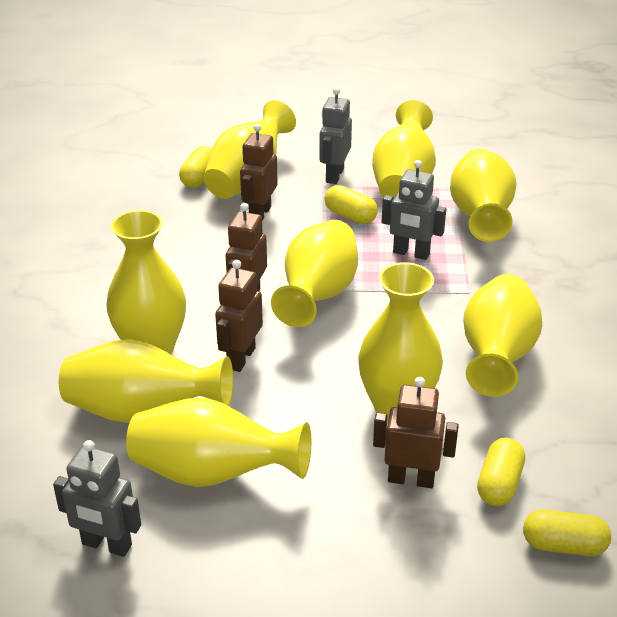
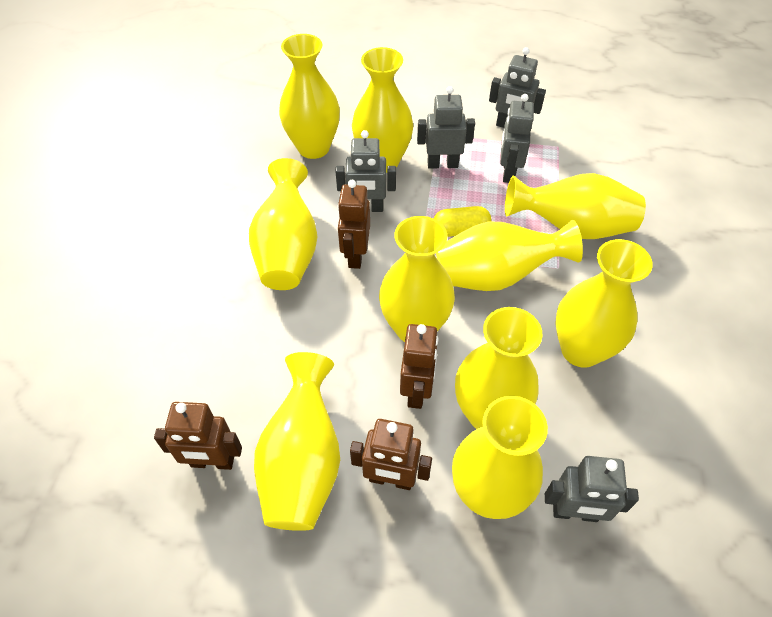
grey robot: [53,440,141,557] [319,88,352,184] [382,160,446,260] = 3 -> [335,130,396,212] [417,86,475,169] [489,47,546,128] [500,94,534,183] [545,456,639,522] = 5
yellow capsule: [179,146,212,188] [325,185,378,224] [477,438,525,506] [523,510,611,556] = 4 -> [434,206,491,237] = 1
yellow vase: [59,339,233,423] [106,210,186,354] [126,398,311,487] [204,100,296,199] [271,220,358,327] [358,262,443,421] [372,100,436,198] [450,149,516,242] [463,274,542,397] = 9 -> [249,158,318,290] [254,352,340,531] [279,34,340,159] [352,47,413,173] [379,216,455,342] [436,220,583,291] [452,396,548,519] [455,307,542,429] [505,173,646,239] [555,239,653,368] = 10

